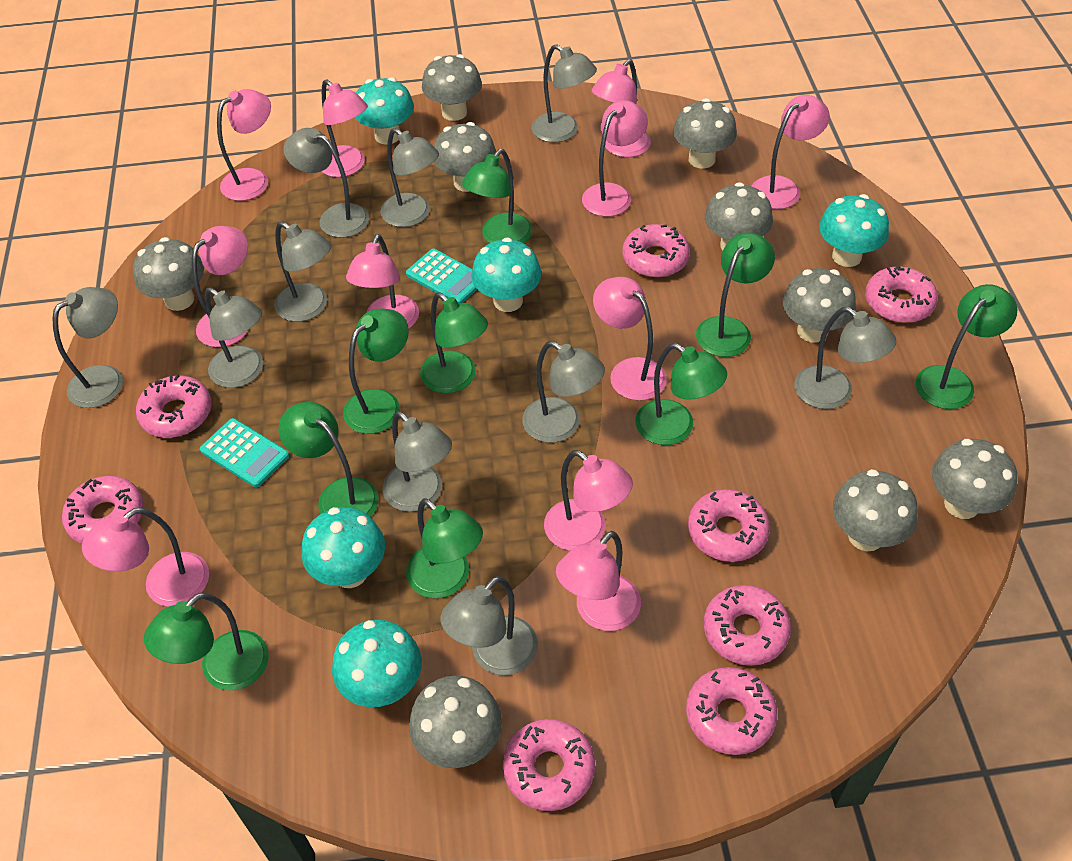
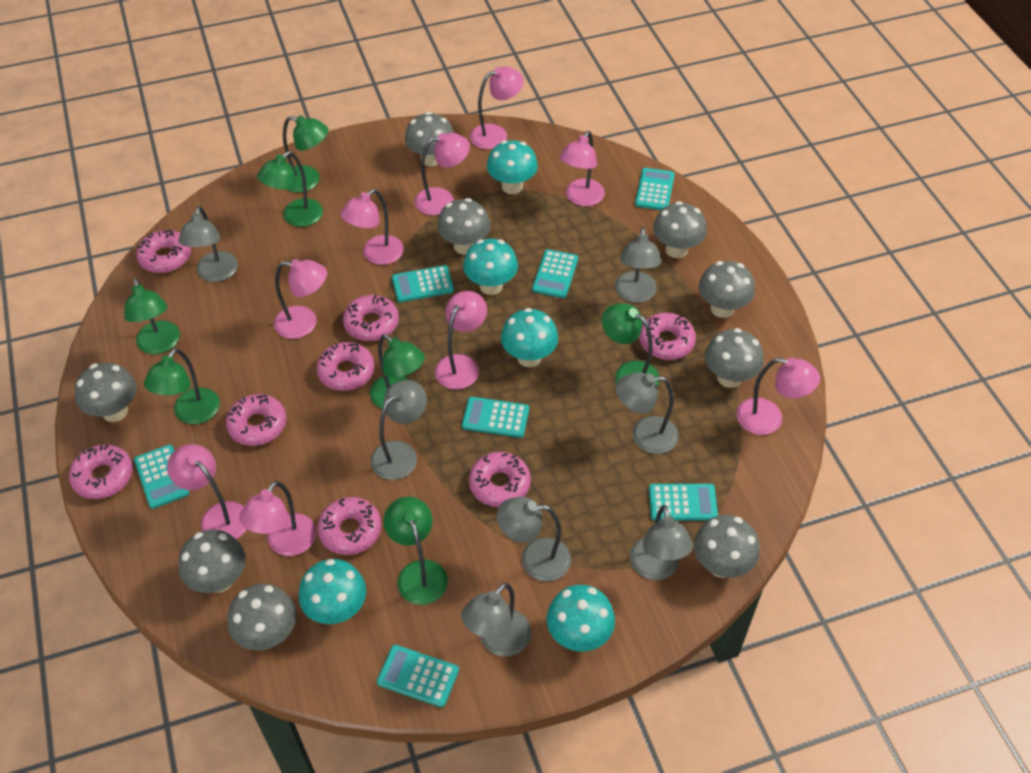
green lamp: [144,592,269,691] [279,402,379,517] [343,309,409,434] [406,498,483,598] [420,293,488,394] [462,149,533,244] [635,343,727,445] [696,233,775,357] [916,284,1017,409] = 9 -> [124,278,180,354] [144,348,220,424] [257,151,323,227] [283,115,328,193] [370,334,425,409] [384,497,448,605] [602,303,659,387] = 7
grey lamp: [52,287,123,408] [205,287,263,388] [274,221,331,322] [284,128,369,238] [380,128,439,227] [383,411,452,512] [440,576,538,675] [522,341,605,443] [532,44,597,142] [794,307,896,409] = 10 -> [179,206,238,282] [370,380,427,480] [461,583,531,656] [497,497,571,581] [615,226,661,303] [616,372,679,454] [630,505,693,580] = 7
pink lamp: [82,507,209,607] [192,226,248,347] [217,89,271,201] [321,79,368,177] [346,234,419,329] [544,450,633,551] [556,531,641,631] [582,100,648,217] [592,59,651,157] [593,277,667,401] [751,95,830,209] = 11 -> [167,444,247,539] [239,481,317,556] [274,259,327,339] [340,189,404,265] [414,133,470,215] [435,291,487,389] [470,67,524,149] [559,131,605,206] [736,358,820,435] = 9
turquoise calculator: [200,418,289,487] [406,249,477,303] = 2 -> [134,445,189,509] [377,645,459,708] [392,265,454,302] [462,397,529,438] [532,249,578,298] [635,168,675,210] [649,484,718,521] = 7

